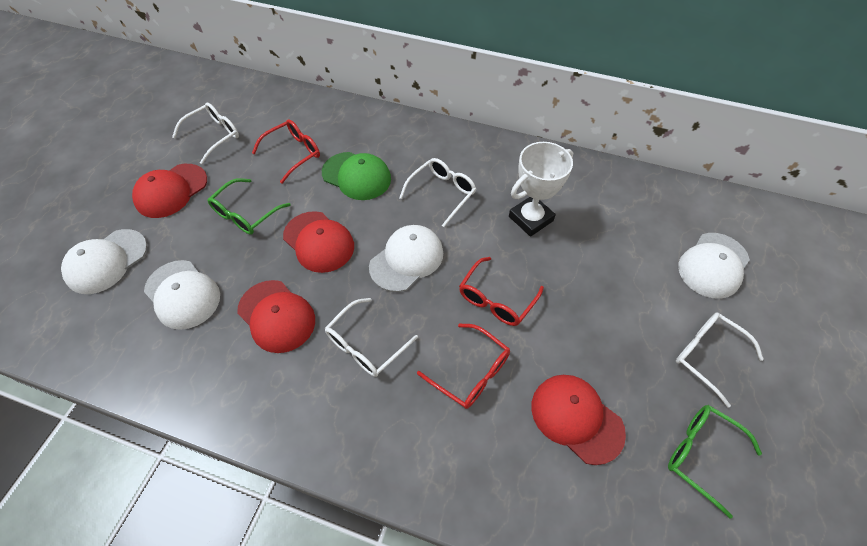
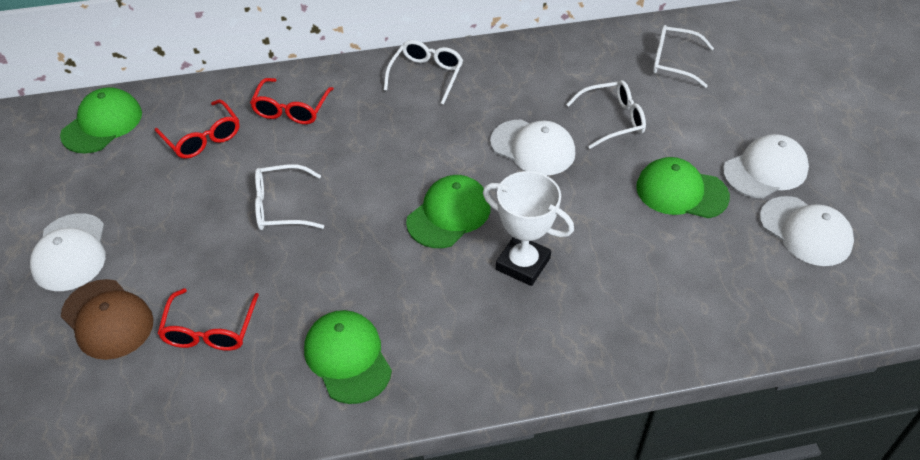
brown cap: none = 0 -> [61,279,154,360] = 1
green cap: [322,152,391,200] = 1 -> [60,87,142,154] [304,310,392,404] [406,175,491,248] [636,157,730,218] = 4
green glasses: [207,178,291,235] [668,405,762,519] = 2 -> none = 0
red cap: [132,164,207,218] [237,280,315,353] [283,211,354,273] [531,375,626,465] = 4 -> none = 0

